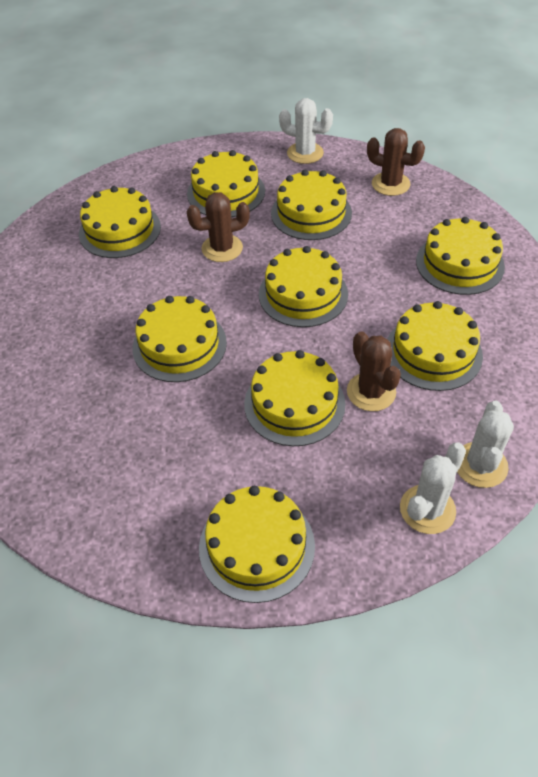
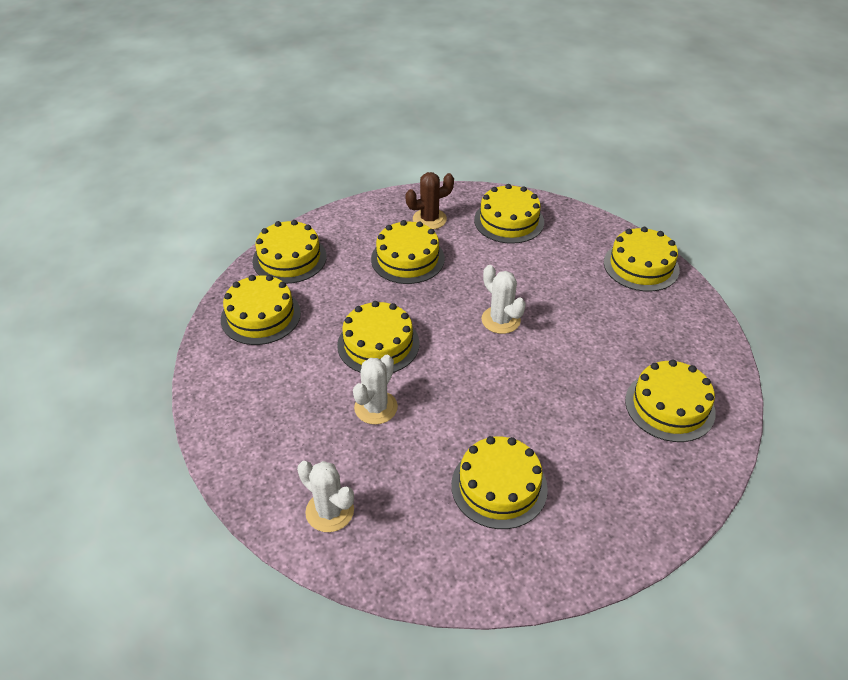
brown cactus: [187,192,250,262] [347,331,401,411] [367,128,425,196] = 3 -> [405,172,454,229] = 1
yellow cake: [79,186,161,258] [132,296,227,382] [187,150,265,217] [199,486,315,603] [244,350,346,446] [259,246,348,327] [271,170,352,240] [387,301,483,391] [416,217,505,295] = 9 -> [221,275,301,345] [252,220,327,284] [337,301,420,373] [371,220,445,284] [451,436,548,529] [474,184,544,244] [604,227,679,292] [625,360,716,442] = 8

